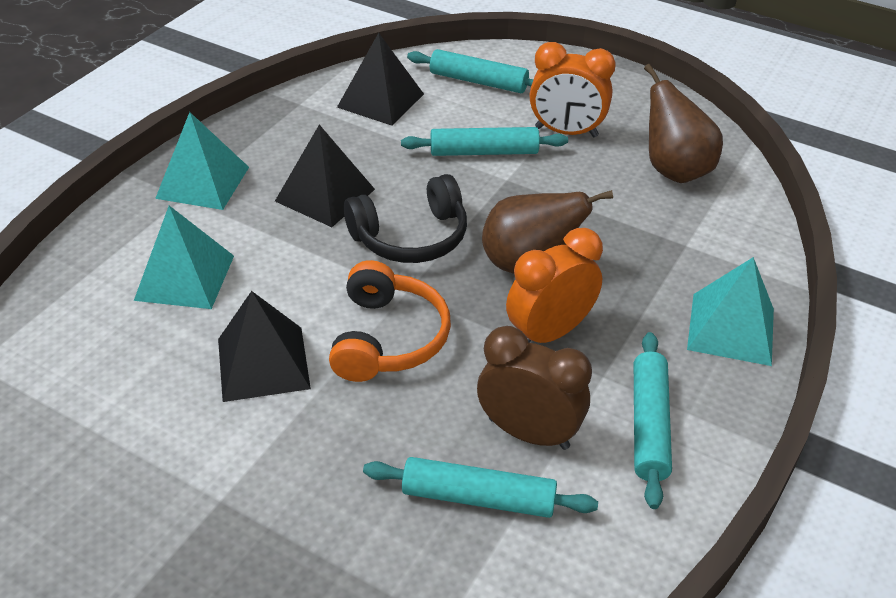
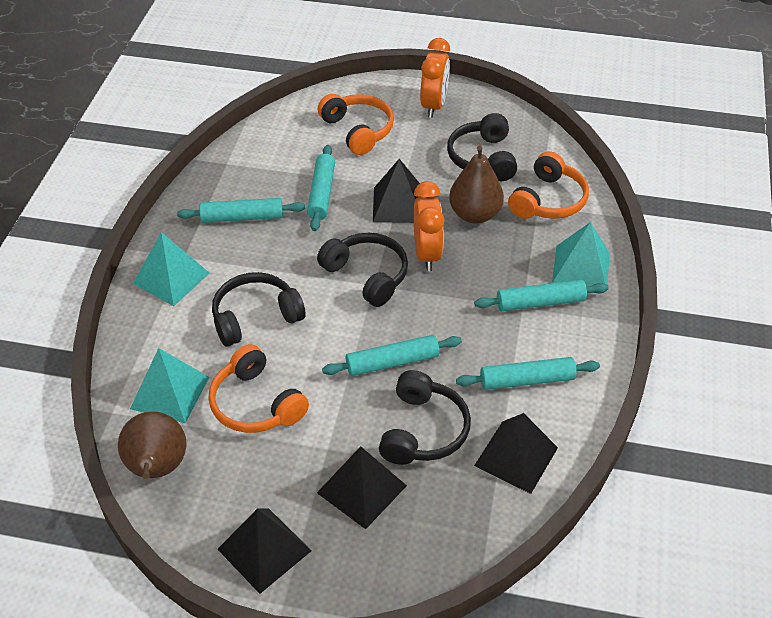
black headphones: [344,174,467,263] = 1 -> [212,272,305,347] [317,233,408,307] [379,370,471,465] [447,113,517,181] = 4
black pyramid: [218,291,311,402] [275,125,375,227] [337,33,424,126] = 3 -> [217,509,312,594] [317,446,407,529] [373,159,420,223] [474,413,558,494] = 4
brown clock: [477,326,592,450] = 1 -> none = 0
orange headphones: [329,260,451,382] = 1 -> [208,344,309,433] [318,94,394,155] [508,151,589,219] = 3
turquoise rolling pin: [363,457,598,518] [401,127,568,156] [407,49,534,93] [634,332,672,509] = 4 -> [177,198,305,223] [307,145,335,231] [322,335,462,376] [456,357,600,390] [474,280,609,311] = 5

